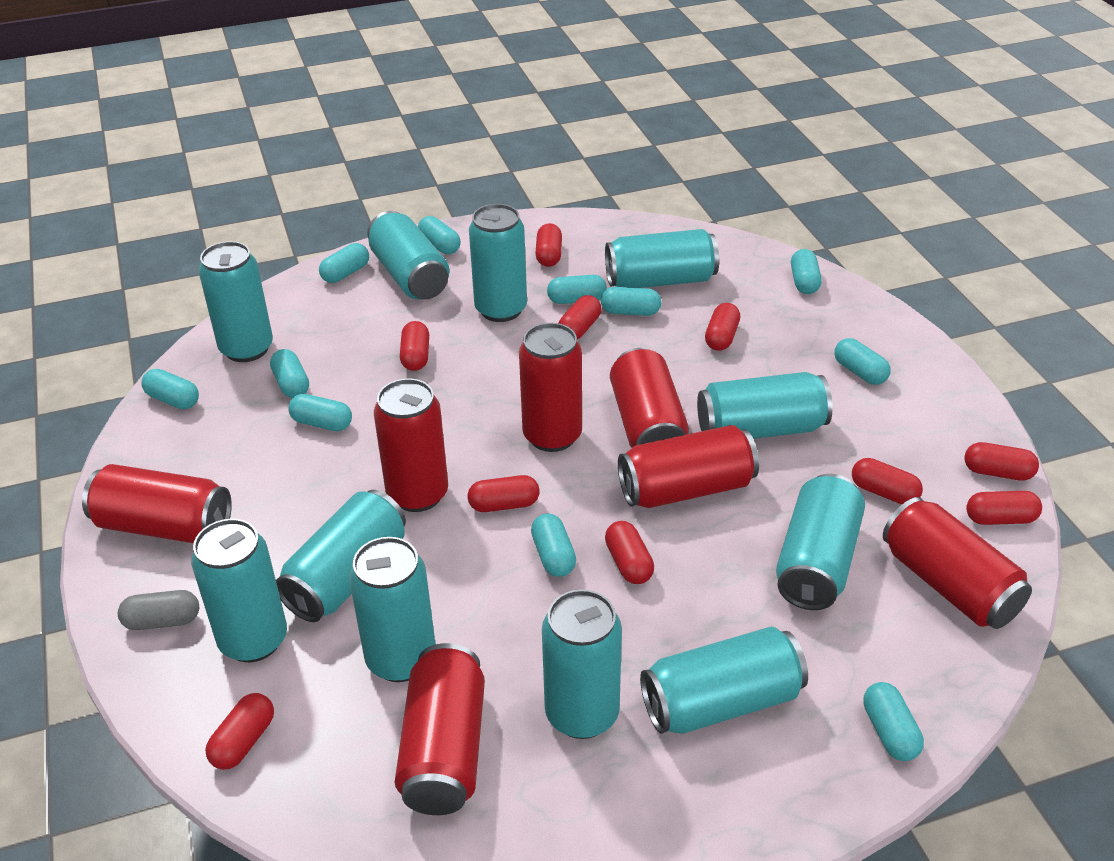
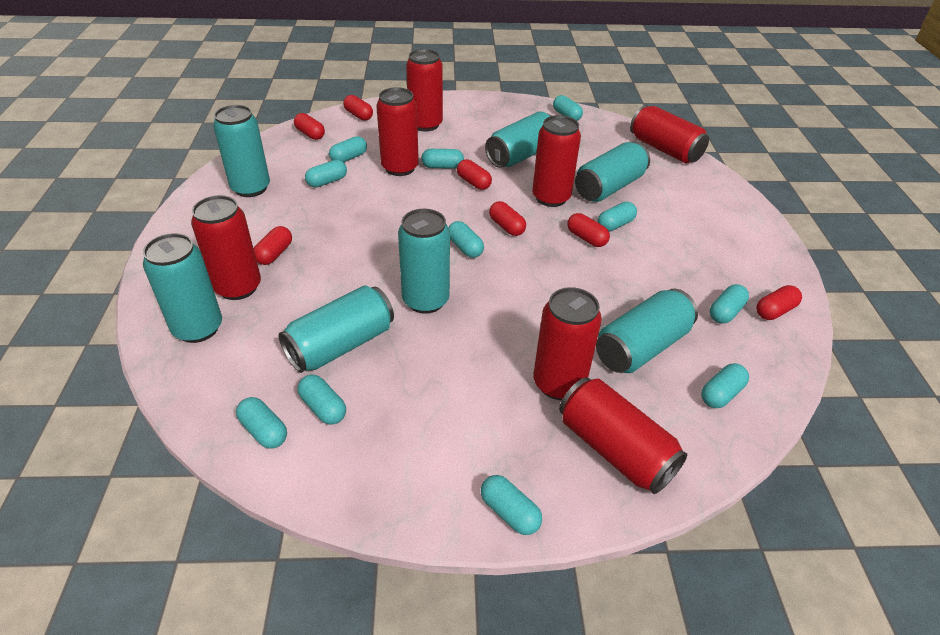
grey capsule: [118,590,199,630] = 1 -> none = 0
red capsule: [205,693,274,770] [400,321,429,371] [468,475,539,512] [535,223,562,267] [558,295,601,340] [605,521,654,584] [705,303,740,351] [852,458,923,504] [965,442,1039,481] [966,491,1042,525] = 10 -> [254,226,292,265] [294,113,325,140] [343,95,373,121] [457,159,492,190] [489,201,526,236] [567,213,610,247] [756,285,802,320] = 7
turquoise can: [191,519,287,662] [199,241,273,362] [276,490,406,622] [349,537,436,682] [367,211,449,300] [469,204,527,322] [542,589,622,739] [605,229,719,288] [640,626,808,734] [697,372,833,439] [776,474,865,610] = 11 -> [143,233,222,343] [213,105,270,197] [278,285,394,373] [398,209,450,314] [485,111,551,168] [575,142,650,202] [596,289,698,373] = 7

